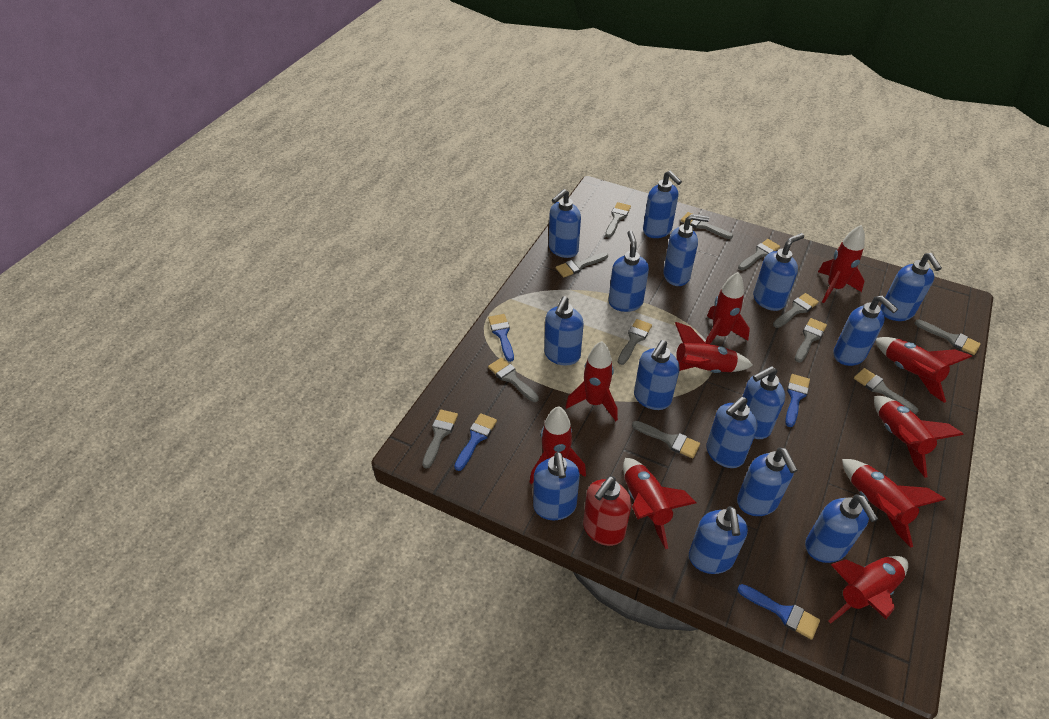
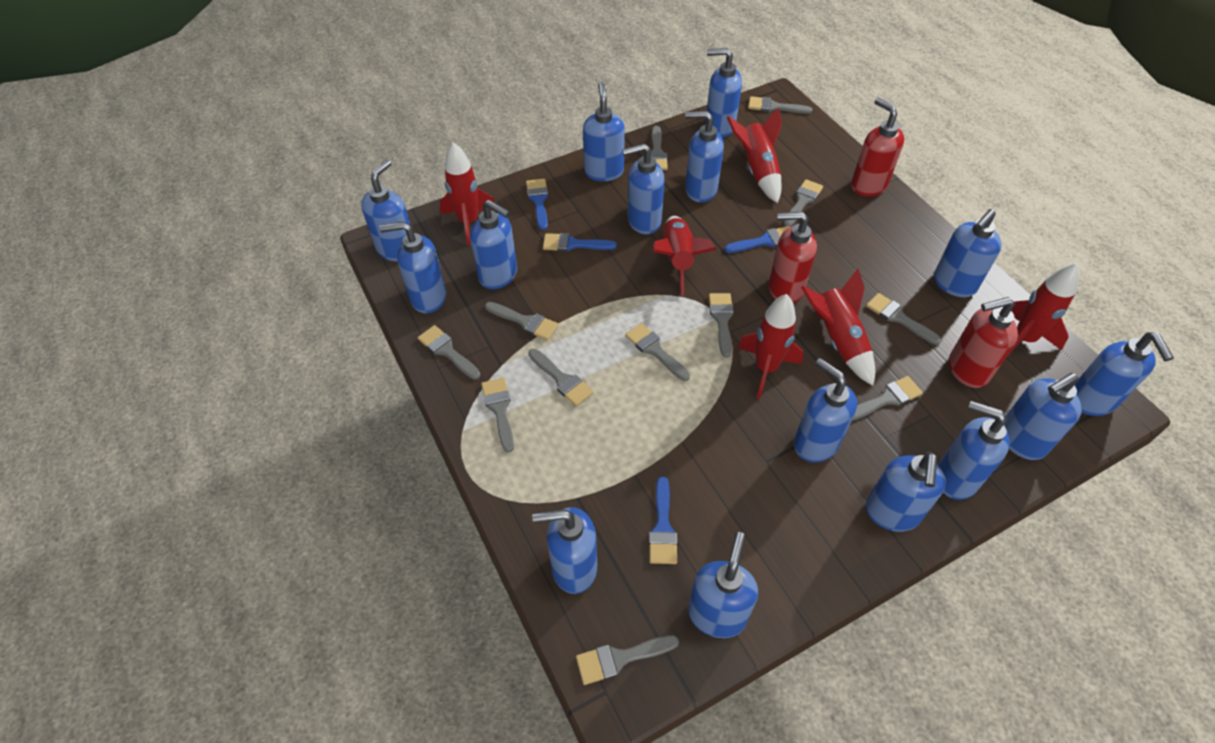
red rocket: [530,406,586,484] [565,341,618,421] [623,458,697,549] [675,322,753,373] [705,272,750,344] [818,225,865,303] [828,556,908,624] [842,459,946,548] [874,396,964,478] [875,337,972,403] = 10 -> [440,142,495,246] [653,216,717,296] [727,108,782,203] [738,294,803,399] [801,268,875,386] [1008,263,1080,355] = 6
red soap dispenser: [583,476,631,546] = 1 -> [768,212,817,303] [851,98,904,197] [949,297,1018,388] = 3

